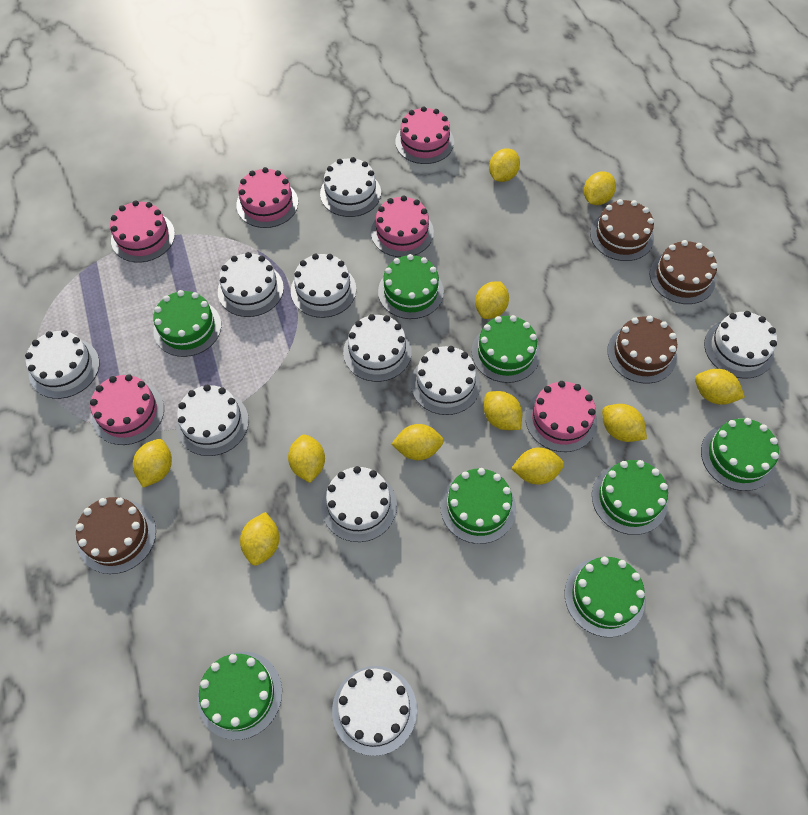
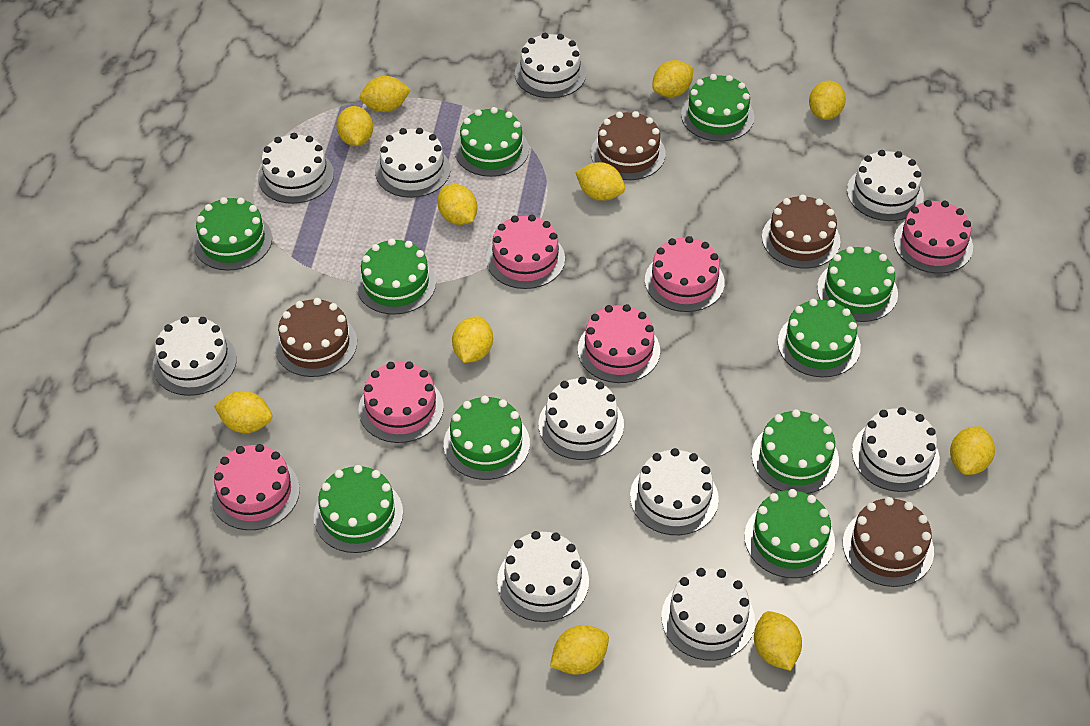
green cake: [153,290,221,357] [197,652,282,740] [378,254,444,319] [440,468,516,544] [472,315,540,383] [564,557,645,637] [592,460,668,535] [701,418,779,491] = 8 -> [193,197,272,271] [314,465,403,553] [356,238,436,315] [444,396,530,480] [454,107,529,177] [681,74,754,142] [744,489,835,578] [752,409,839,494] [778,299,861,377] [817,246,898,322] = 10

